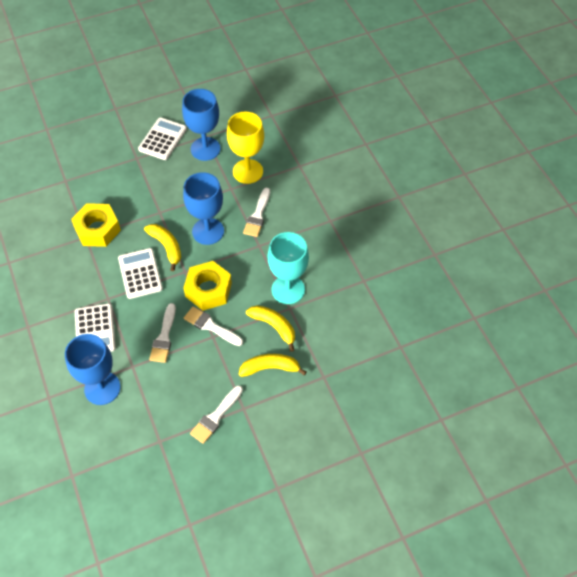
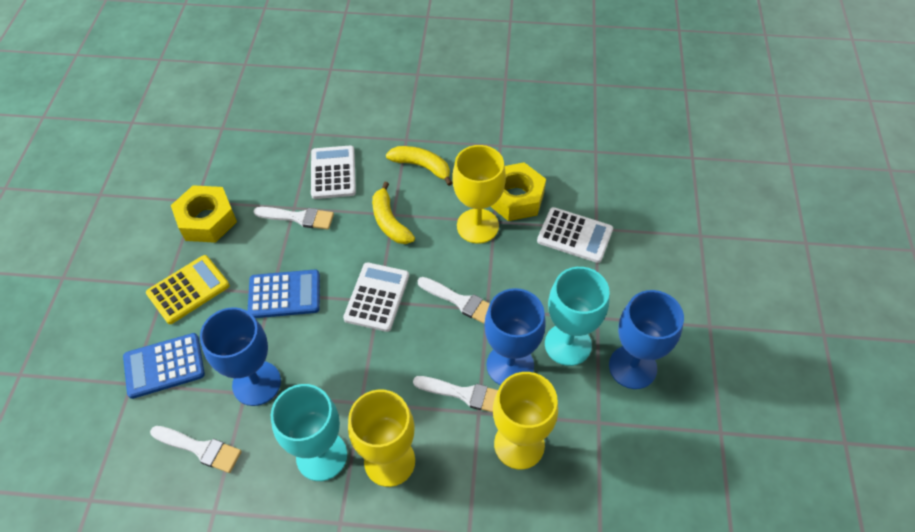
blue calculator: none = 0 -> [123,333,205,399] [248,270,320,318] = 2
turquoise goblet: [268,232,309,304] = 1 -> [271,384,347,481] [545,267,610,366] = 2
yellow banana: [144,224,181,271] [239,354,307,377] [246,305,295,352] = 3 -> [372,182,415,244] [386,146,452,186] = 2
yellow calculator: none = 0 -> [146,255,230,324] = 1
yellow goblet: [227,111,264,184] = 1 -> [348,389,415,487] [452,145,506,244] [493,372,558,469] = 3

